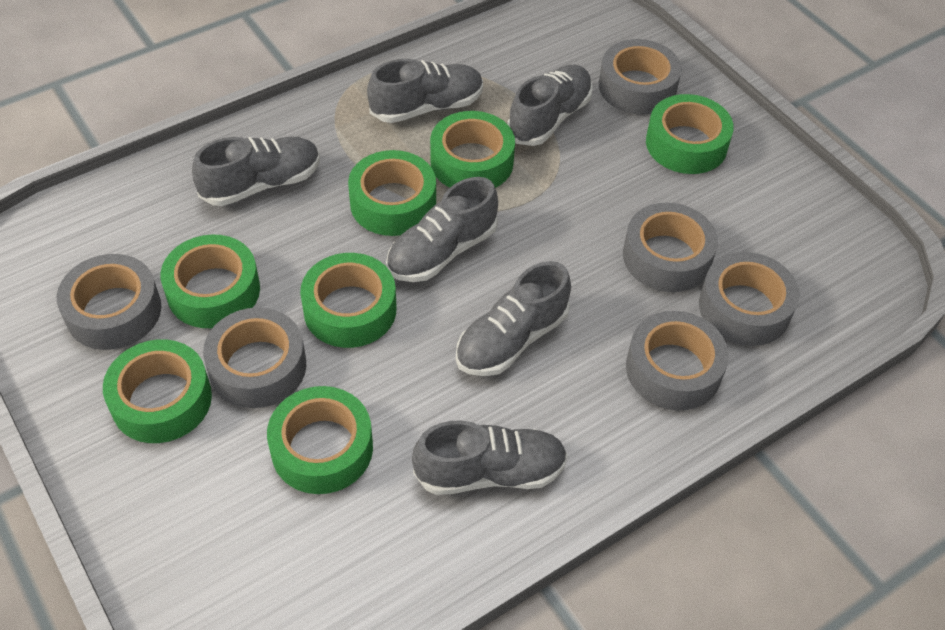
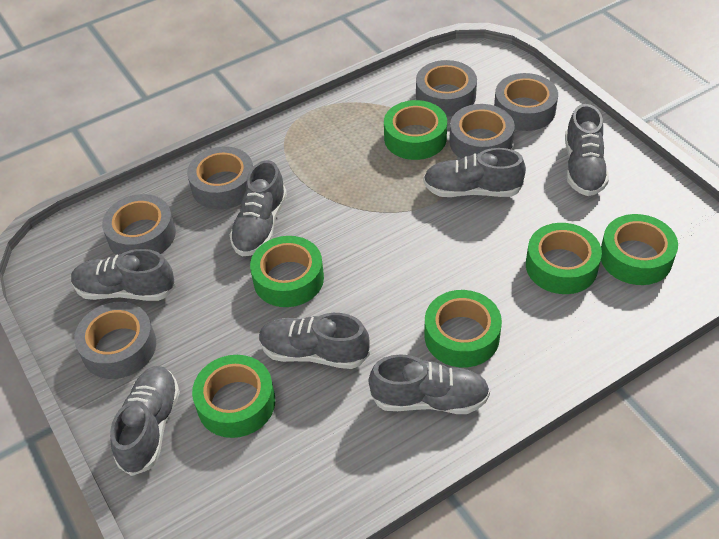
green tape: [103,339,212,443] [161,235,260,328] [267,386,373,494] [300,253,397,348] [348,150,436,236] [430,111,515,188] [646,94,734,174] = 7 -> [192,355,275,438] [250,236,324,307] [384,100,447,160] [424,290,502,367] [526,223,602,294] [601,214,678,285] = 6
grey shoe: [192,137,320,206] [367,59,483,123] [386,177,498,282] [412,421,568,495] [456,261,571,376] [507,65,593,146] = 6 -> [71,249,176,301] [110,366,180,476] [230,160,287,256] [259,313,370,369] [369,354,490,414] [423,148,526,197] [565,104,609,196] = 7

